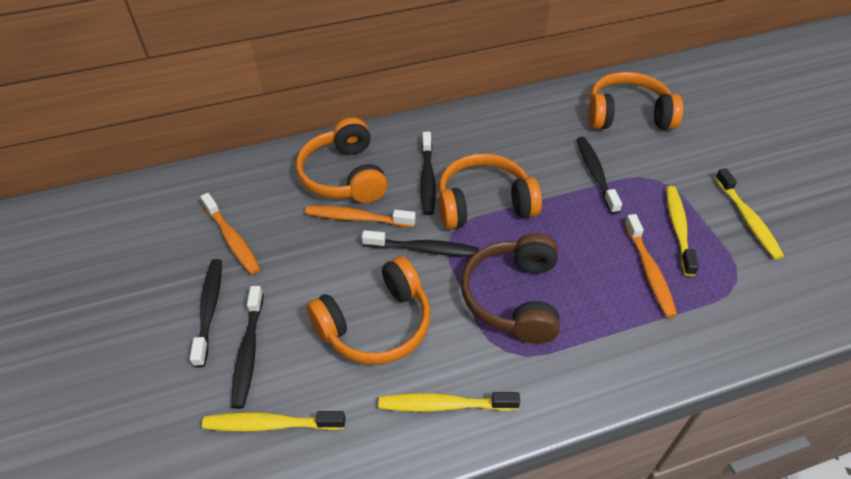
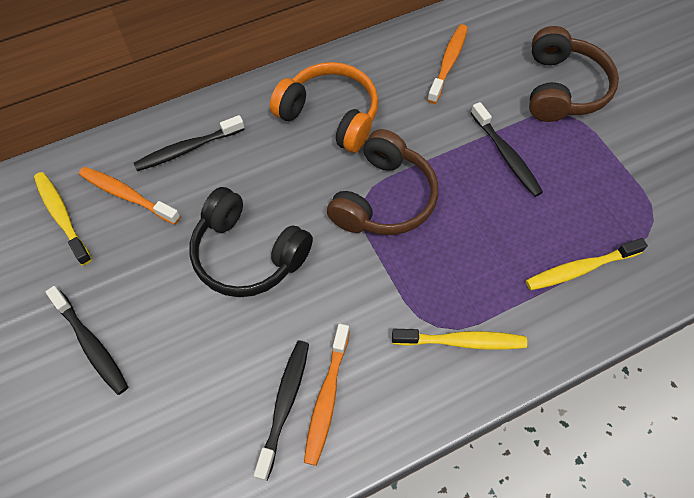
black headphones: none = 0 -> [190,187,313,297] = 1
black toothbrush: [190,259,222,367] [231,286,263,409] [362,230,479,257] [420,132,436,215] [577,137,622,214] = 5 -> [46,286,128,395] [134,115,245,171] [254,340,309,481] [471,102,543,197] = 4
brown headphones: [461,233,560,344] = 1 -> [327,129,438,235] [529,26,619,122] = 2
orange headphones: [296,117,388,203] [307,256,431,365] [438,153,542,229] [588,72,683,130] = 4 -> [270,62,378,153] = 1
yellow toothbrush: [202,411,345,431] [379,392,520,412] [666,186,699,276] [715,168,784,260] = 4 -> [34,172,92,265] [392,329,527,350] [526,238,648,290] = 3

